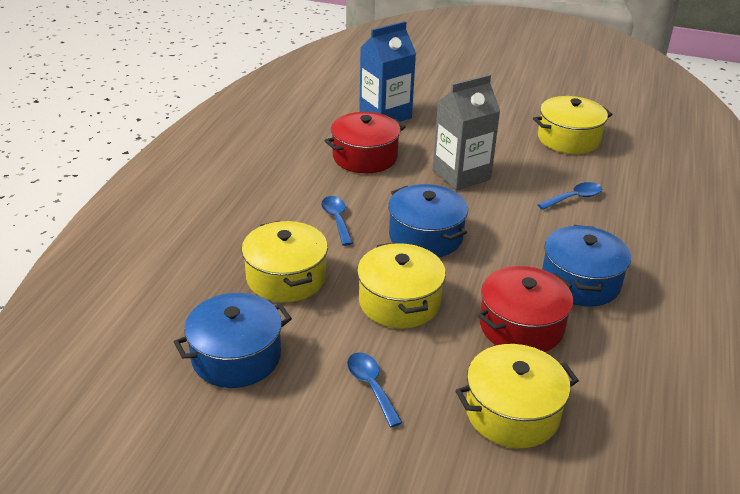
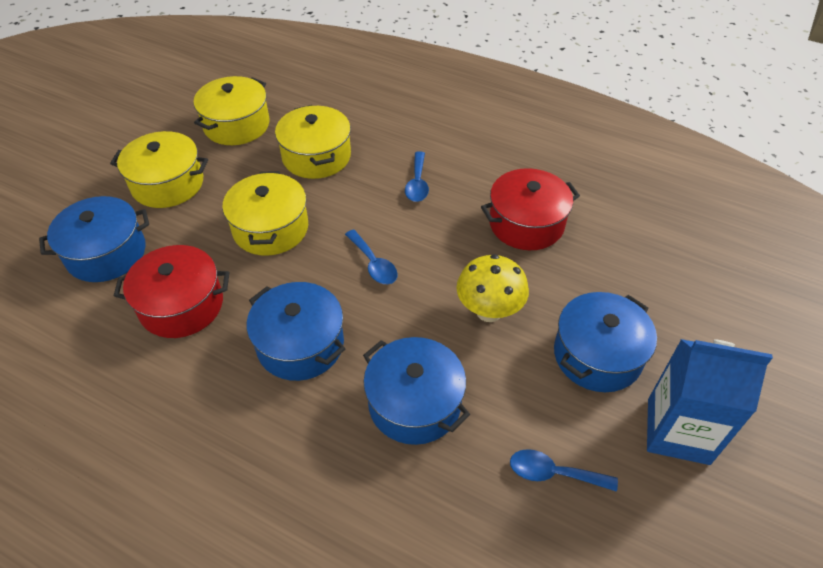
blue pot: [174,293,292,388] [388,184,468,257] [542,225,631,307] = 3 -> [39,196,149,282] [247,282,345,381] [363,337,470,445] [554,292,657,392] = 4
grey carton: [432,74,500,190] = 1 -> none = 0
yellow mushroom: none = 0 -> [456,254,529,322] = 1

